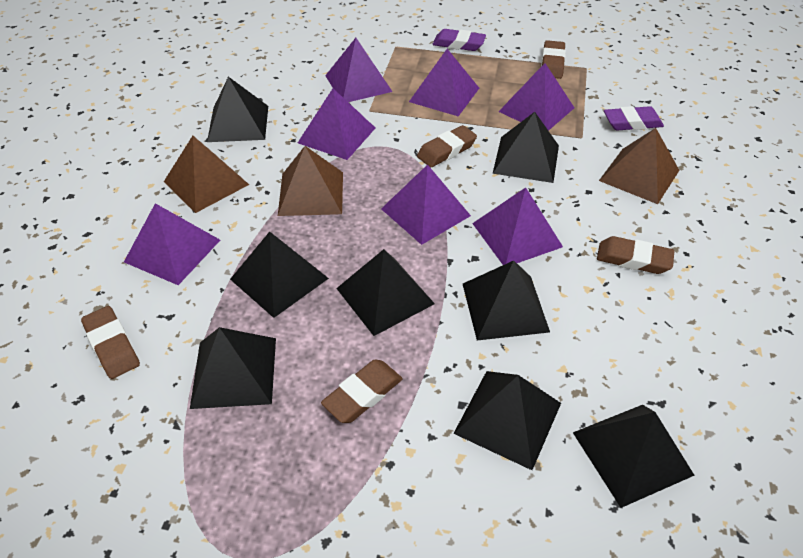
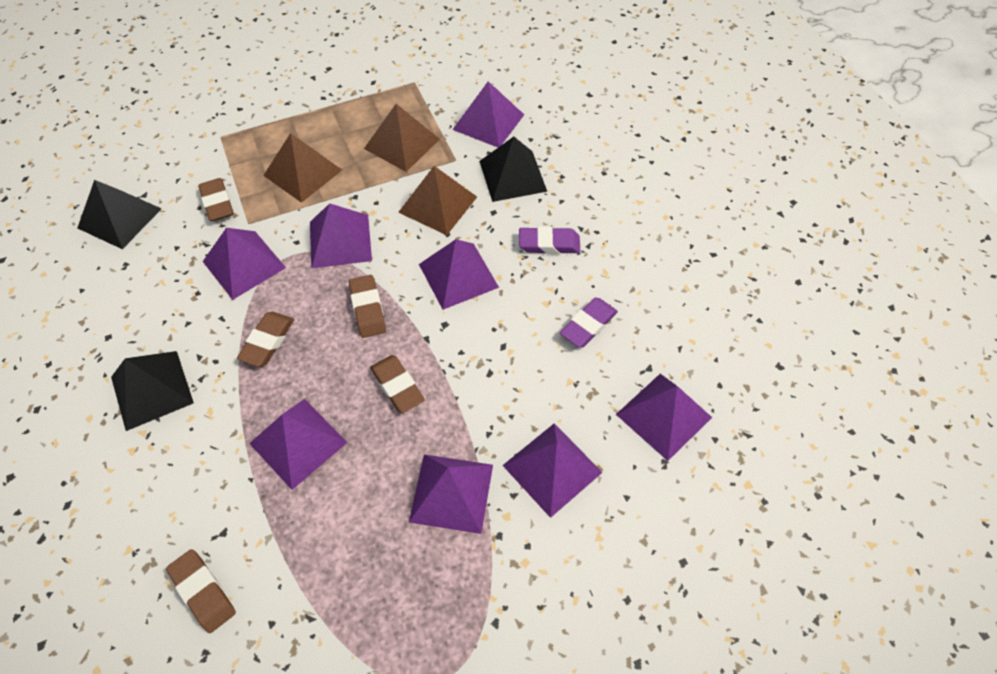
black pyramid: [190,327,276,409] [207,77,268,142] [230,232,329,318] [336,249,435,336] [453,371,561,470] [463,260,550,341] [492,112,559,183] [573,405,695,508] = 8 -> [77,180,162,249] [111,351,194,431] [479,137,547,202] = 3
purple pyramid: [124,203,220,285] [298,89,375,160] [325,38,392,102] [381,164,471,245] [409,49,479,116] [472,187,563,265] [498,63,575,131] = 7 -> [203,228,286,300] [249,399,348,490] [310,203,372,269] [409,454,493,534] [419,239,499,310] [452,81,524,148] [502,423,603,518] [616,374,712,461] = 8

